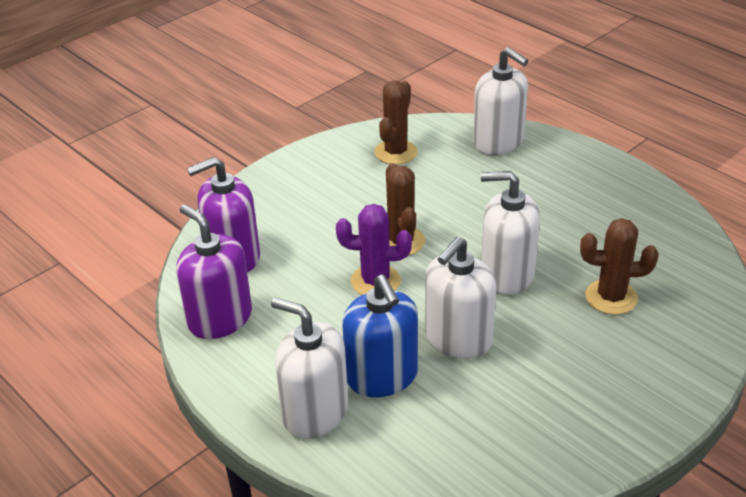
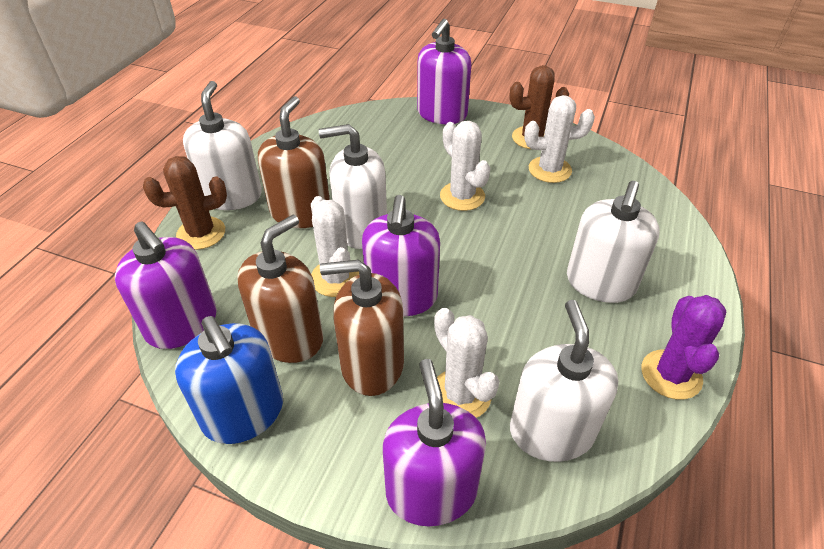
brown cactus: [375,81,417,164] [386,163,425,256] [580,218,659,315] = 3 -> [143,156,227,250] [509,65,569,149] = 2
brown soap dispenser: none = 0 -> [237,215,323,363] [258,96,330,228] [320,259,404,396] = 3
purple soap dispenser: [176,205,252,339] [187,157,260,272] = 2 -> [115,222,217,349] [362,195,440,316] [383,359,486,526] [417,19,471,124] = 4
white cactus: none = 0 -> [311,196,359,297] [434,308,500,418] [440,121,490,211] [524,95,595,183] = 4

